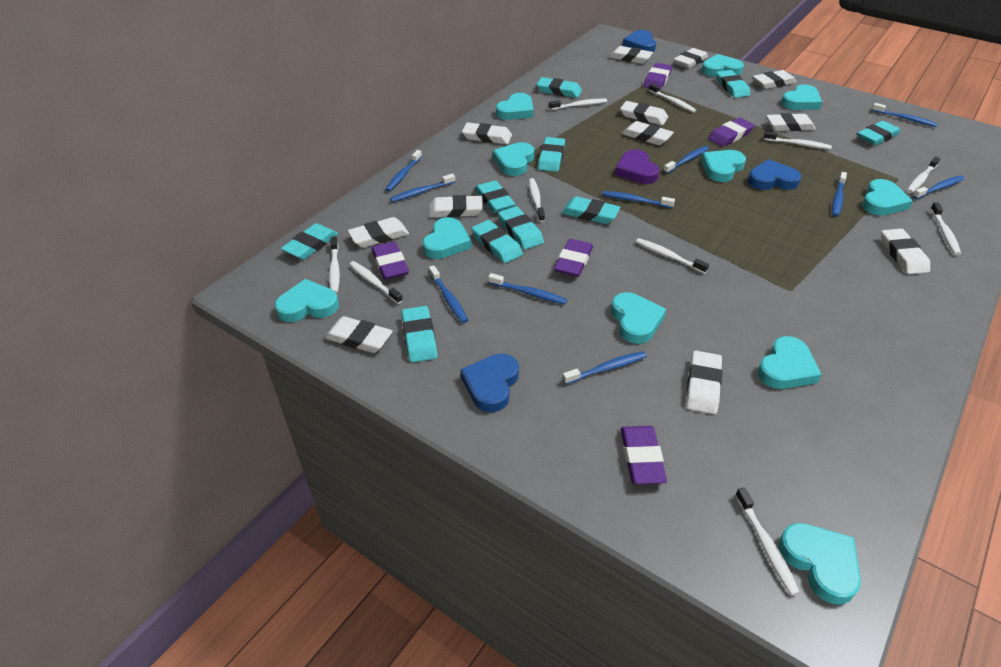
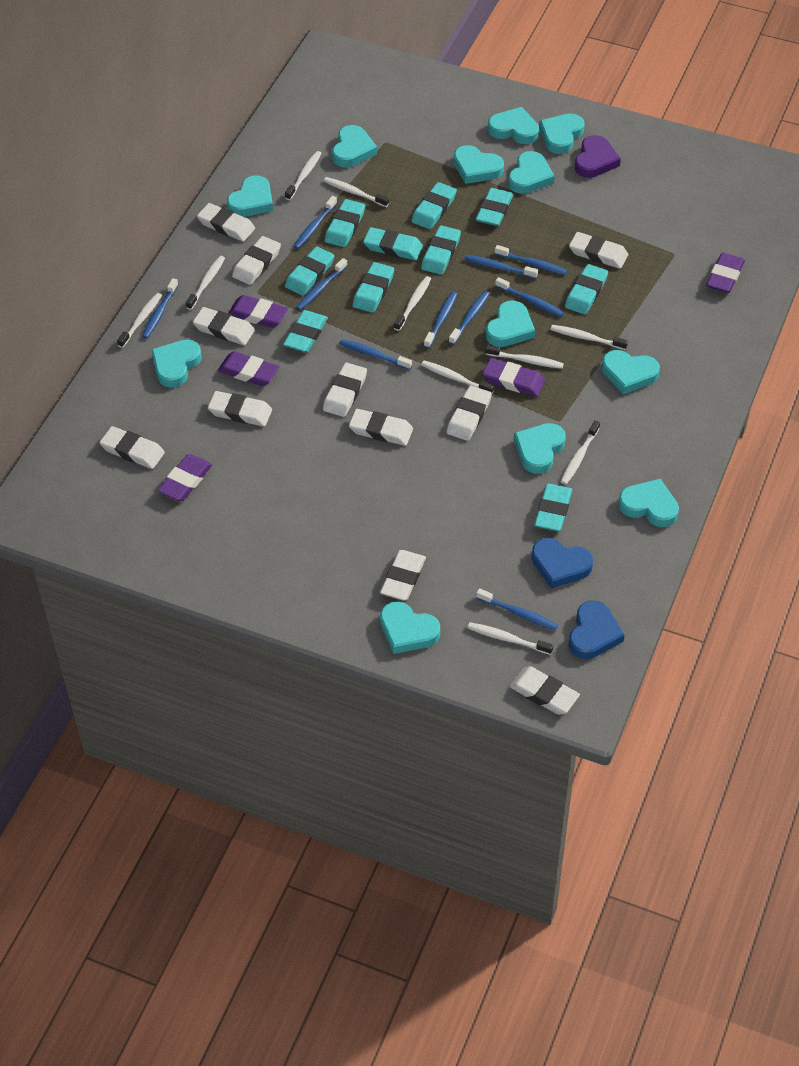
blue heart: [460,354,519,412] [623,30,656,52] [748,159,801,190] = 3 -> [532,538,593,589] [569,600,625,659] = 2
turquoise heart: [275,279,339,322] [422,217,472,259] [493,142,534,176] [496,93,533,120] [611,292,666,344] [701,150,746,182] [702,54,744,77] [757,336,822,389] [778,523,861,605] [781,84,822,110] [862,179,913,216] = 11 -> [151,340,202,388] [227,175,273,217] [332,125,377,167] [380,602,440,654] [454,145,504,184] [486,300,535,347] [488,107,539,144] [508,151,555,194] [514,423,566,474] [539,113,585,154] [602,350,660,394] [618,479,679,527] = 12
white eraser: [324,316,393,353] [348,217,409,248] [429,195,483,218] [462,123,512,144] [609,46,653,64] [620,101,668,125] [622,121,674,145] [674,48,708,68] [686,351,722,414] [753,70,796,89] [766,113,816,131] [881,229,930,274] = 12 -> [100,426,165,469] [193,307,255,345] [197,203,255,242] [208,391,272,427] [232,236,281,285] [323,363,367,417] [349,409,413,446] [380,550,426,600] [447,386,492,441] [509,666,580,715] [569,232,628,269] = 11

